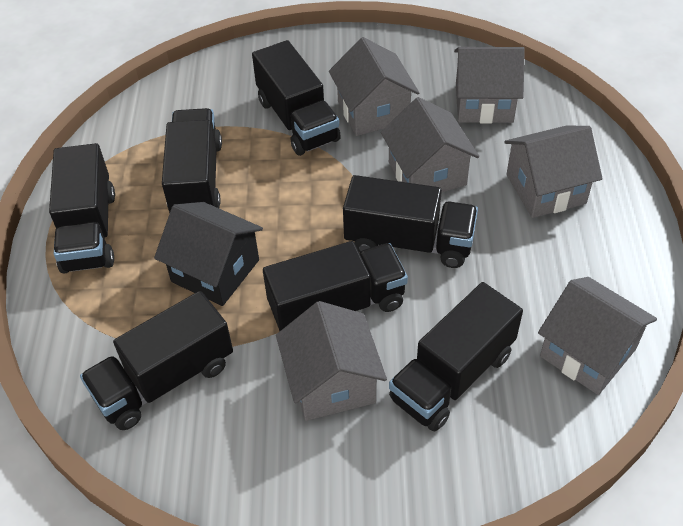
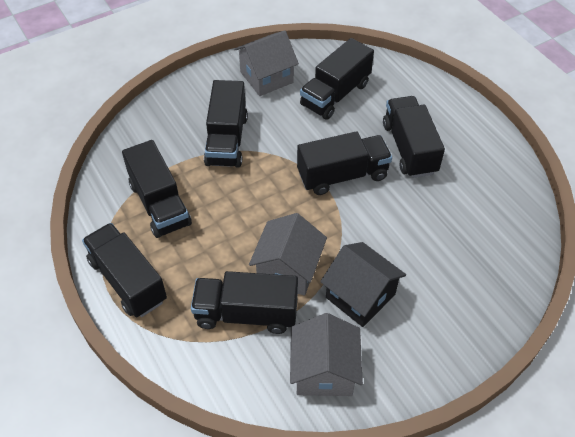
grey house: [276,301,387,421] [329,37,419,136] [381,97,479,192] [454,47,525,124] [504,126,603,218] [538,277,657,395] = 6 -> [234,30,299,96] [249,213,327,296] [290,313,363,396] = 3

